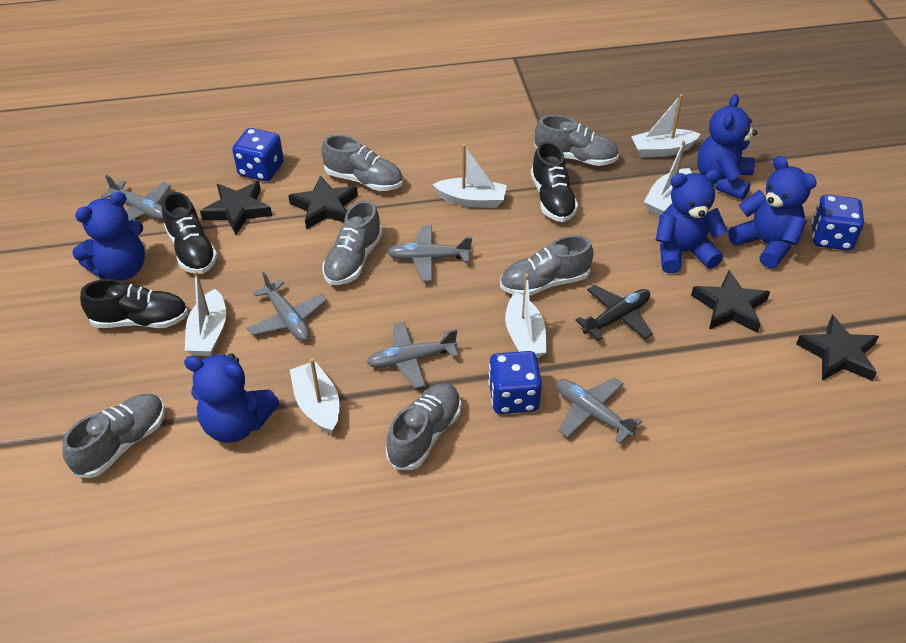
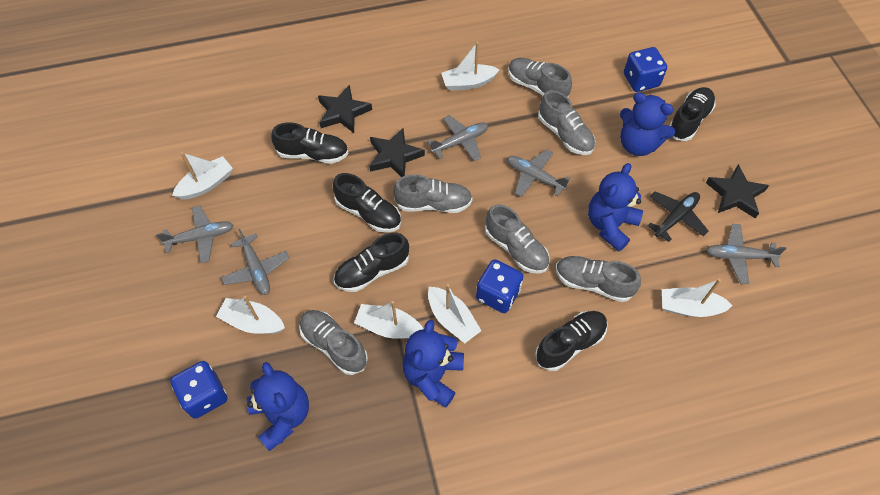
black shoe: [80,279,188,328] [162,192,218,274] [531,141,578,222] = 3 -> [271,122,349,164] [333,173,401,233] [334,233,409,292] [535,311,608,371] [669,87,716,141] = 5
black star: [200,181,272,235] [288,175,358,229] [691,270,770,333] [796,315,879,381] = 4 -> [318,85,372,133] [369,128,425,177] [706,164,769,218] = 3
blue teddy bear: [72,192,145,281] [184,353,279,443] [656,169,728,274] [697,94,757,200] [728,156,817,268] = 5 -> [247,362,309,451] [403,319,464,408] [588,163,643,251] [620,92,675,156] = 4

